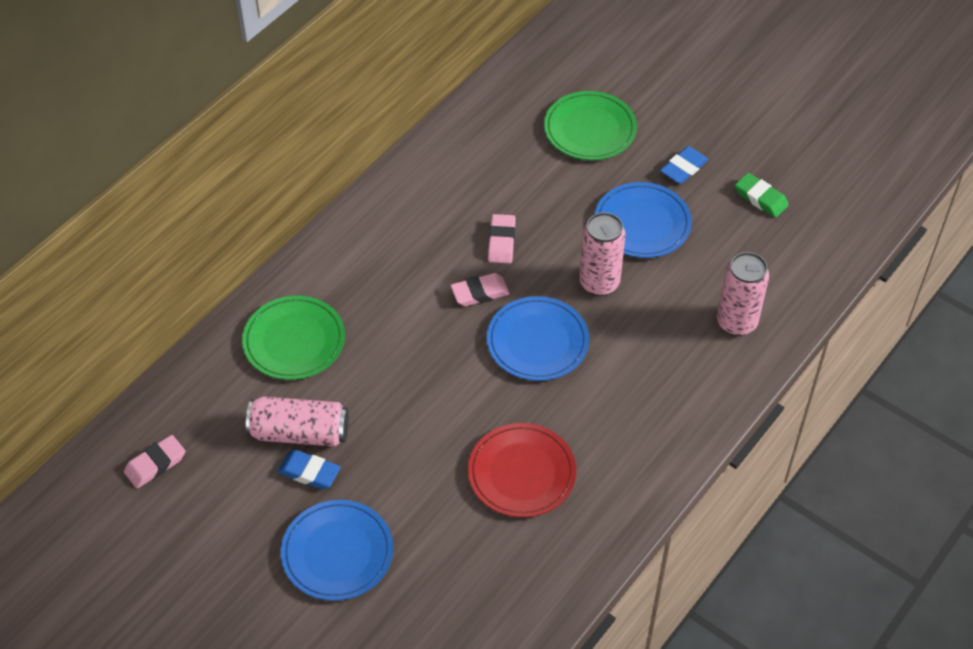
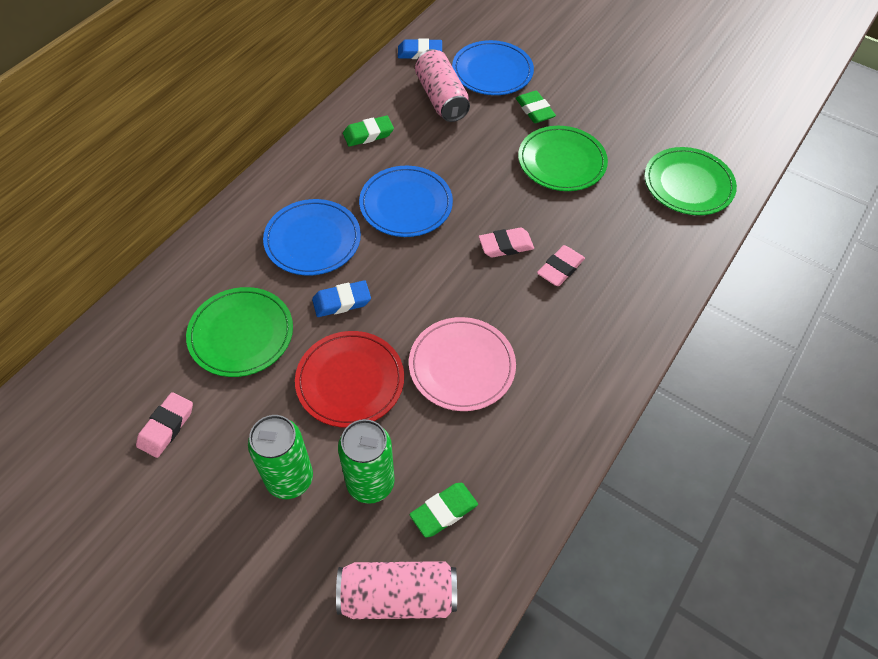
green can: none = 0 -> [248,415,313,499] [338,419,395,504] = 2
green eraser: [735,173,789,218] = 1 -> [343,116,394,147] [409,483,478,537] [516,91,556,123] = 3
green plate: [242,295,345,380] [544,91,637,160] = 2 -> [186,287,293,377] [518,126,608,191] [645,147,737,215] = 3
pink can: [246,396,349,447] [579,212,626,296] [717,252,769,336] = 3 -> [336,561,457,619] [415,49,470,122] = 2
pink plate: none = 0 -> [409,317,516,411] = 1

